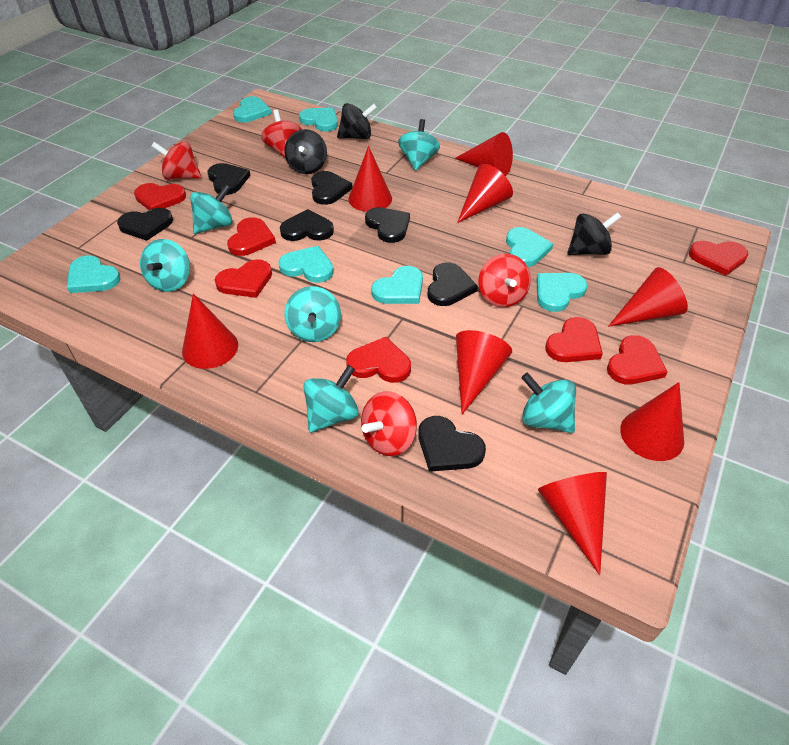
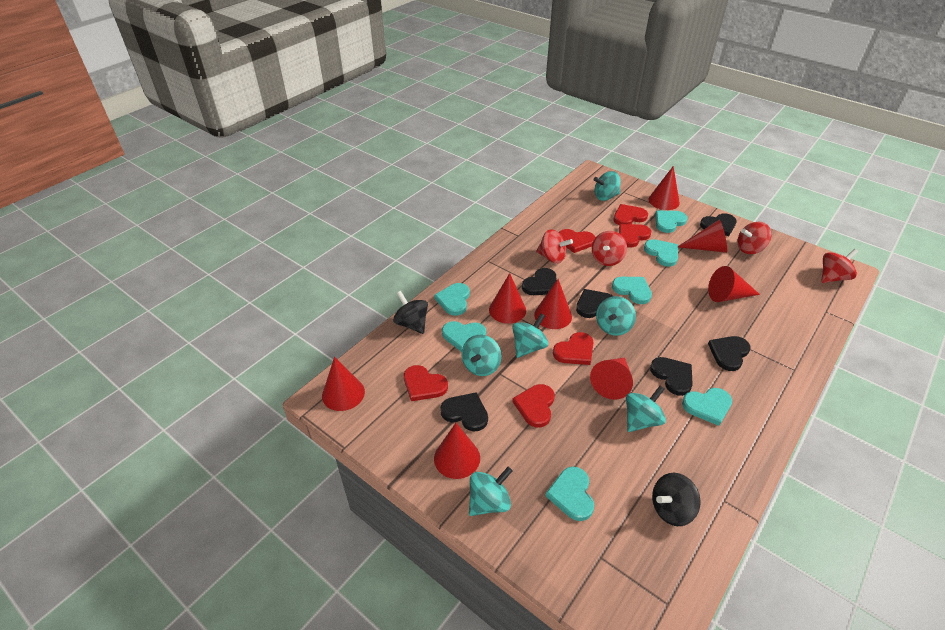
black heart: [117,208,173,241] [207,163,251,195] [280,209,334,241] [311,171,352,205] [365,207,410,243] [418,416,486,472] [428,262,478,306] = 7 -> [440,392,488,432] [522,268,557,295] [576,289,613,318] [650,357,693,396] [700,213,737,236] [708,336,751,371] = 6
black spinning top: [284,129,327,174] [337,103,377,139] [567,212,621,255] = 3 -> [393,291,428,334] [652,473,700,526] = 2
red heart: [134,183,186,210] [215,259,272,298] [227,217,276,256] [346,337,411,383] [545,317,603,362] [607,335,668,385] [689,241,749,276] = 7 -> [404,365,448,401] [512,384,555,428] [553,332,594,365] [559,229,596,253] [613,204,648,225] [619,224,651,247] = 6

